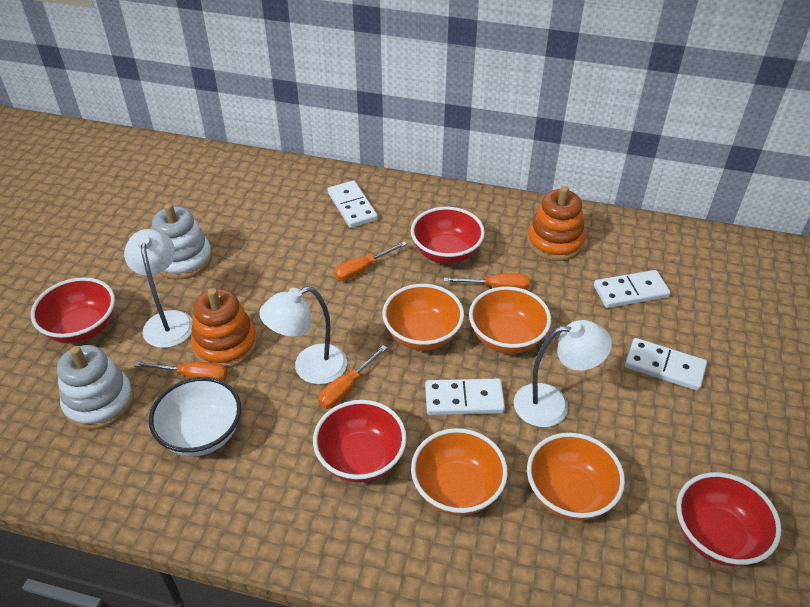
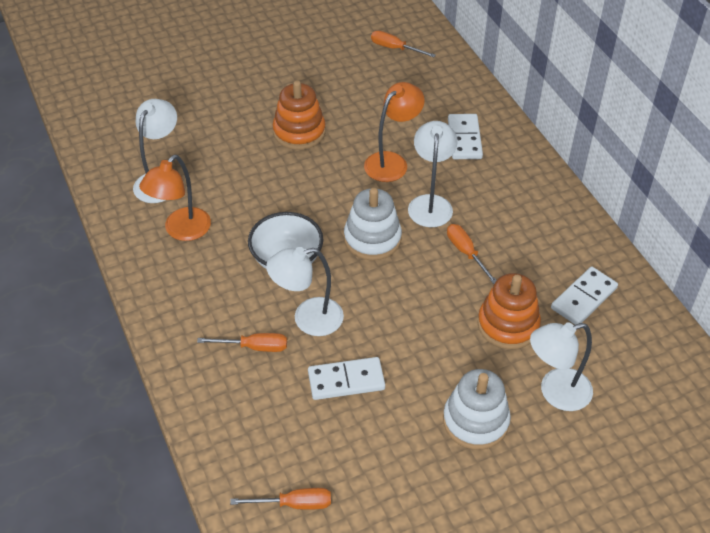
orange bowl: [382,284,464,351] [411,428,508,516] [469,287,551,354] [527,433,625,521] = 4 -> none = 0
orange lamp: none = 0 -> [139,155,211,241] [364,82,425,182] = 2
red bowl: [31,277,115,344] [313,400,407,483] [411,207,485,264] [676,472,781,566] = 4 -> none = 0
white domino: [328,181,378,228] [425,379,505,415] [594,270,670,308] [625,338,707,391] = 4 -> [308,357,385,400] [448,114,483,159] [551,267,618,325] = 3
white lamp: [124,229,193,348] [259,286,347,384] [514,320,612,427] = 3 -> [133,99,177,203] [266,247,344,336] [408,121,458,227] [530,322,593,411] = 4

